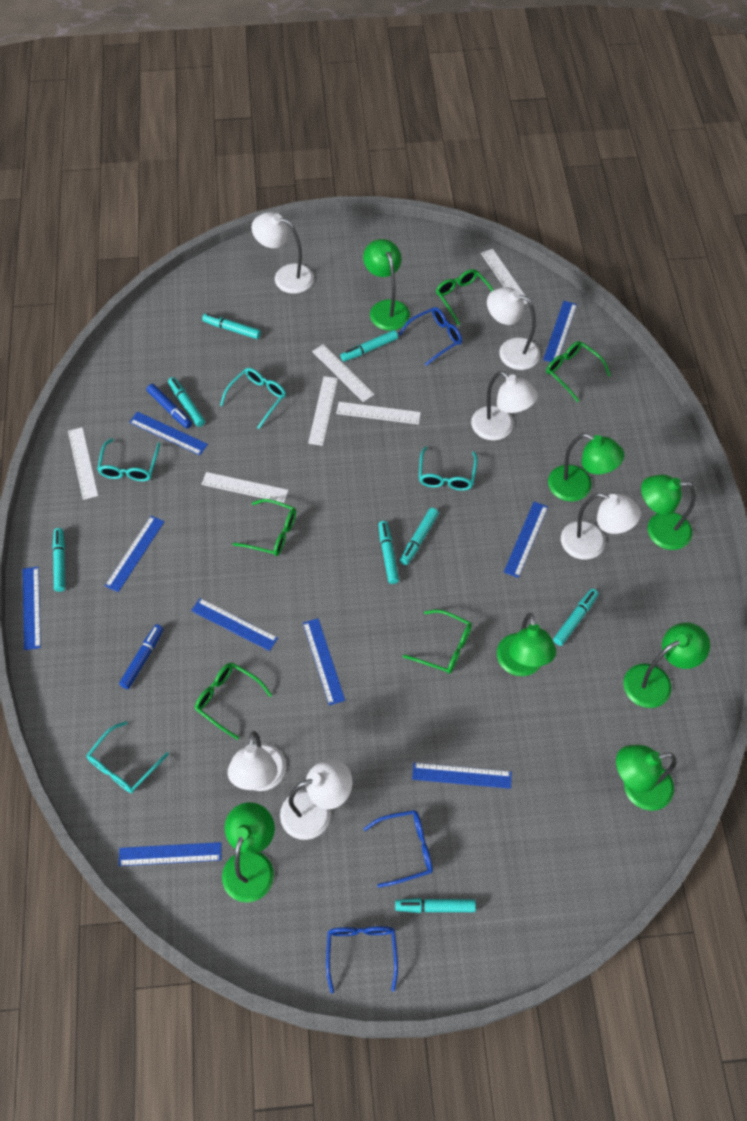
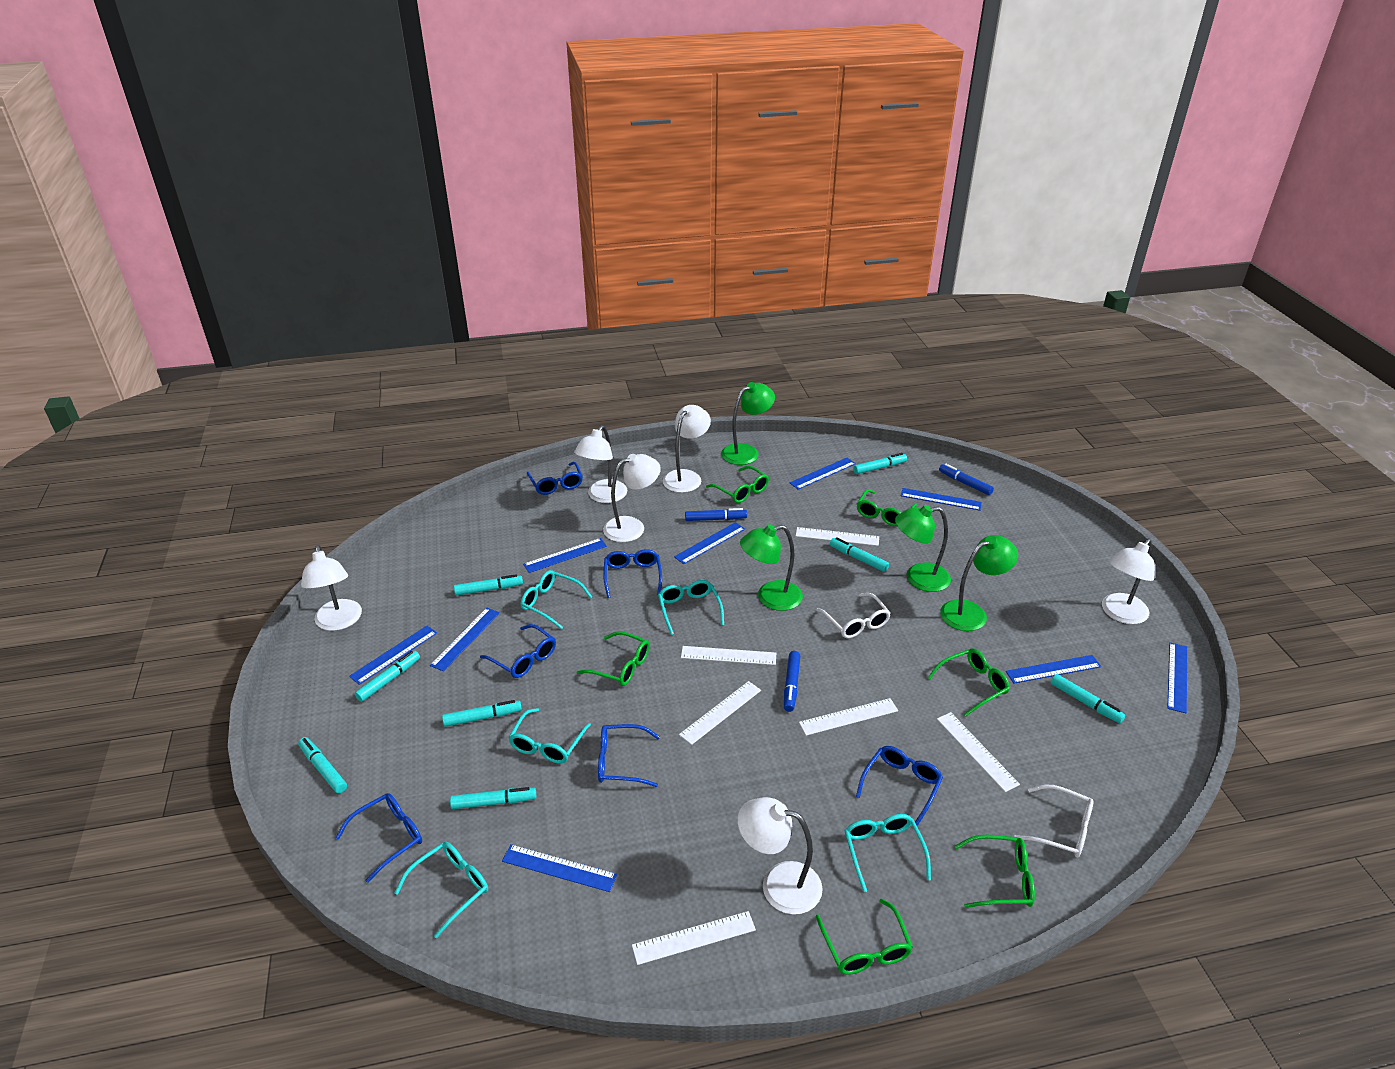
blue glasses: [326,926,398,993] [363,810,433,888] [399,307,462,366] = 3 -> [335,793,422,883] [480,624,556,678] [527,462,583,495] [598,724,660,787] [603,549,662,598] [856,746,943,826] = 6
blue marker: [119,624,164,689] [146,384,192,429] = 2 -> [685,508,747,521] [784,651,800,712] [939,464,994,495] = 3
green glasses: [195,663,272,740] [233,499,296,556] [403,610,472,674] [436,269,493,325] [546,341,611,402] = 5 -> [577,631,650,686] [706,466,769,503] [816,899,913,975] [857,489,917,526] [928,649,1010,716] [955,835,1035,908] = 6
green lamp: [222,802,275,903] [363,239,410,331] [497,613,556,676] [548,433,624,502] [616,745,676,811] [623,622,710,708] [641,475,696,550] = 7 -> [721,382,775,465] [740,524,803,611] [895,505,951,592] [940,535,1018,631] = 4
turquoise glasses: [87,721,169,793] [97,438,161,481] [220,368,286,429] [419,446,478,491] = 4 -> [395,842,488,938] [508,708,591,763] [521,570,592,629] [658,580,724,635] [845,814,931,892] = 5
white glasses: none = 0 -> [816,593,891,638] [1014,785,1094,858] = 2

